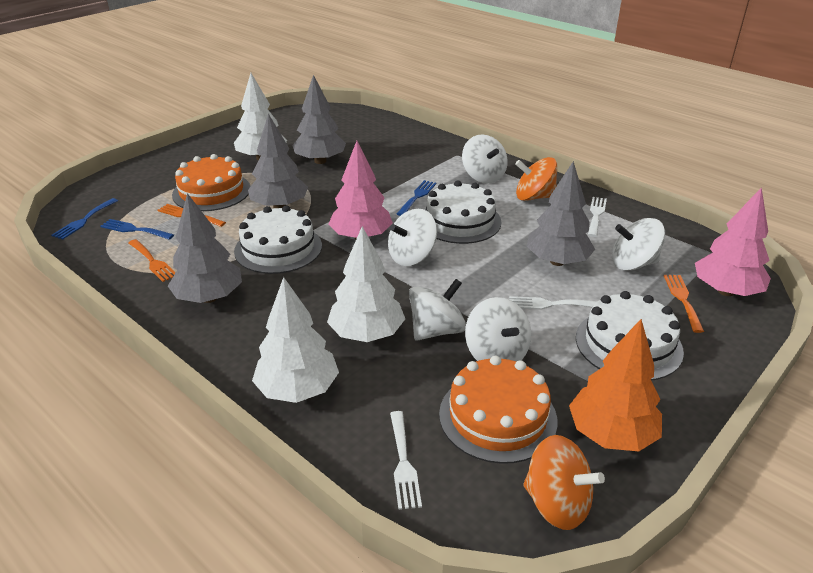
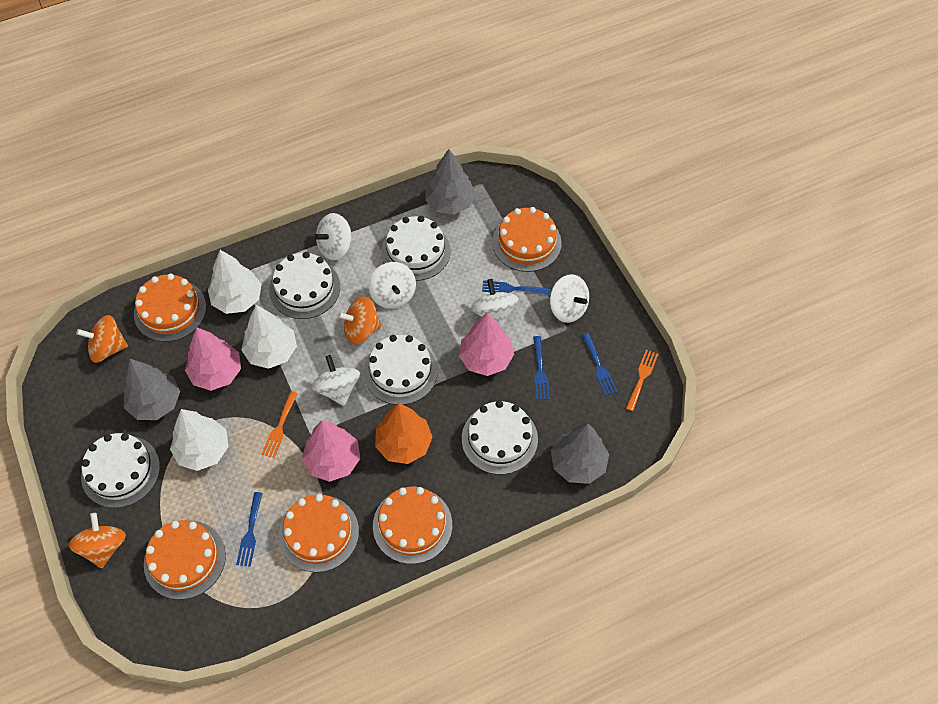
blue fork: [51,198,118,240] [100,219,174,240] [397,180,436,216] = 3 -> [236,492,263,567] [482,280,550,295] [533,336,550,400] [582,333,618,396] = 4
grey tree: [168,193,242,303] [248,113,308,208] [292,75,346,164] [526,161,595,266] = 4 -> [123,359,180,420] [425,149,476,215] [551,423,609,484] = 3
orange cake: [172,154,251,211] [439,355,558,464] = 2 -> [134,274,206,342] [144,520,226,600] [279,494,359,572] [373,487,452,564] [492,207,562,272] = 5
orange fork: [128,239,176,282] [157,204,226,227] [664,275,704,333] = 3 -> [262,391,298,458] [626,350,658,411] = 2
orange spinning top: [515,157,557,201] [523,435,605,530] = 2 -> [69,513,126,568] [76,315,128,363] [338,297,382,345] = 3
pink tree: [328,141,393,240] [695,187,771,296] = 2 -> [185,327,241,391] [302,420,360,482] [459,312,514,376] = 3
white cake: [234,205,322,274] [425,181,502,244] [576,291,684,381] = 3 -> [81,433,160,508] [269,252,340,319] [364,335,438,405] [381,216,451,281] [462,401,538,475] = 5
white fork: [390,411,422,510] [509,296,598,310] [588,197,607,237] = 3 -> none = 0

